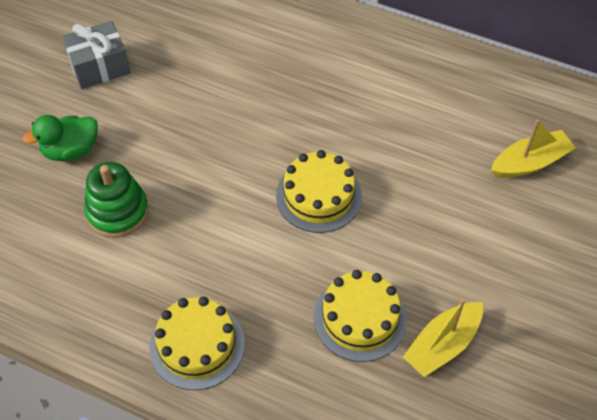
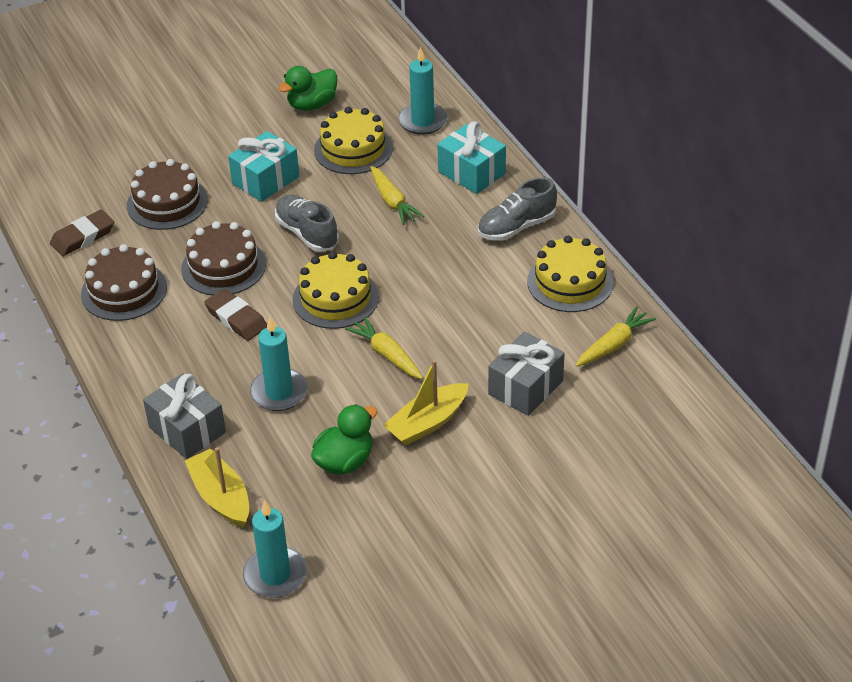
brown cake: none = 0 -> [81,244,167,321] [127,159,208,230] [181,221,266,296] = 3
brown eraser: none = 0 -> [50,210,114,256] [204,289,267,341] = 2
green duck: [23,115,98,161] = 1 -> [278,66,337,111] [311,404,377,475] = 2
green stacking toy: [84,162,149,238] = 1 -> none = 0
grey gift: [62,21,131,89] = 1 -> [143,373,226,459] [488,332,565,416] = 2
grey shoe: none = 0 -> [275,195,339,252] [478,177,557,241] = 2
turquoise candle: none = 0 -> [243,500,307,598] [250,317,308,411] [398,47,448,135] = 3
turquoise gift: none = 0 -> [228,131,299,202] [437,121,506,194] = 2
yellow carrot: none = 0 -> [345,316,423,379] [370,166,424,225] [575,306,656,367] = 3

